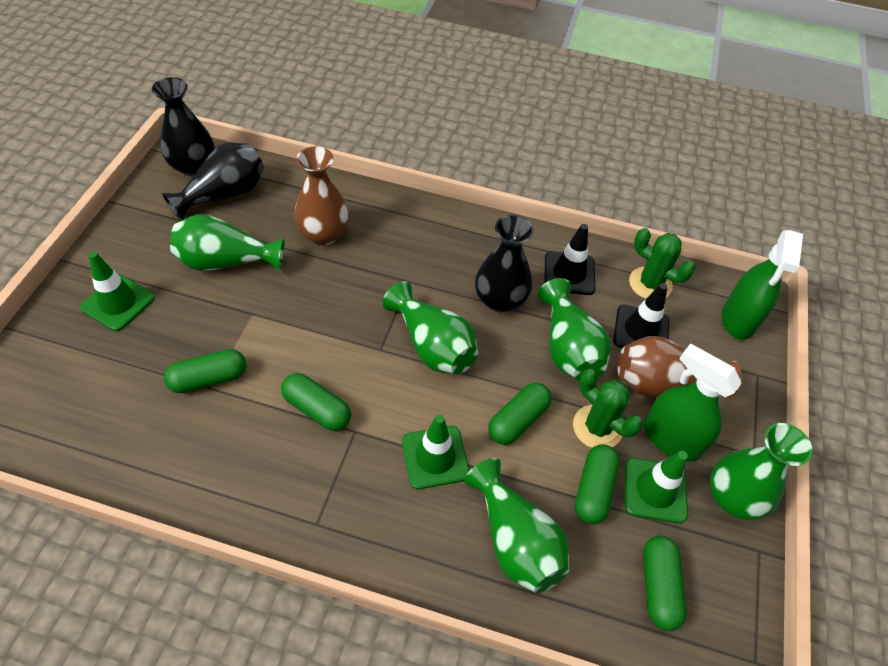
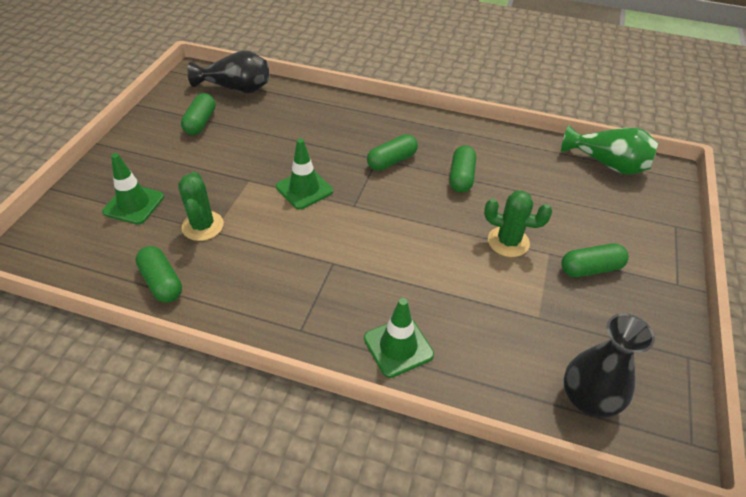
black traffic cone: [545,224,595,295] [613,283,670,348] = 2 -> none = 0
black vase: [152,77,215,176] [162,143,264,221] [475,215,534,312] = 3 -> [187,50,269,94] [564,314,655,418] = 2
brown vase: [294,146,349,245] [618,336,742,398] = 2 -> none = 0
green spray bottle: [644,344,742,462] [722,230,803,340] = 2 -> none = 0
green vase: [170,214,285,272] [383,281,478,374] [464,458,569,593] [538,278,611,381] [710,423,812,520] = 5 -> [561,125,658,175] = 1

